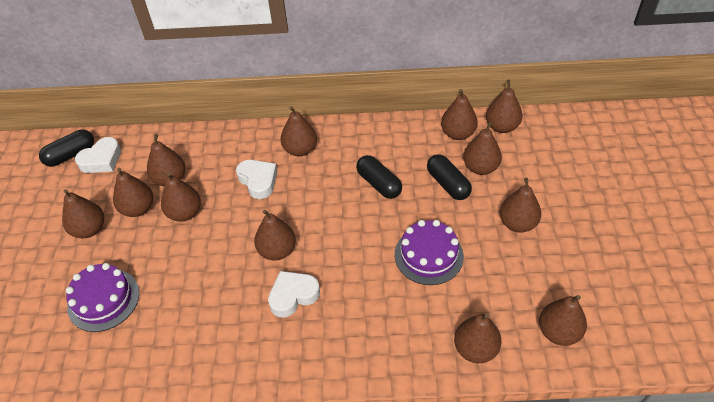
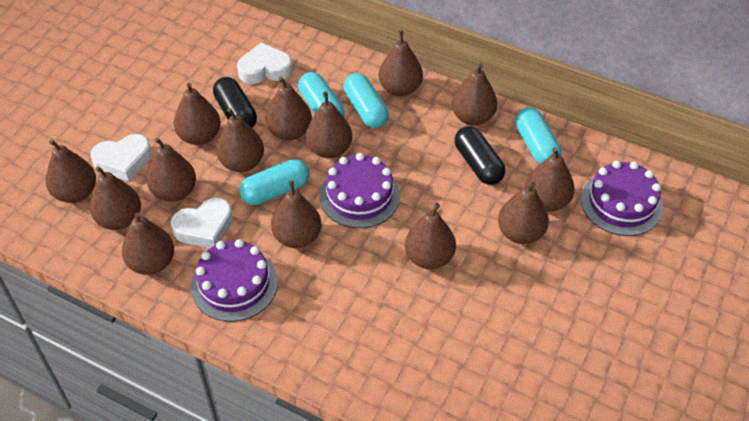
black capsule: [39,129,94,167] [356,155,402,199] [427,154,472,200] = 3 -> [213,77,257,128] [455,126,505,185] = 2
brown pear: [62,189,104,238] [113,167,153,217] [147,134,185,186] [161,172,201,222] [254,210,296,260] [281,106,317,156] [441,89,478,140] [454,313,502,363] [463,121,502,175] [486,80,523,133] [500,178,541,233] [539,295,587,346] = 12 -> [46,139,96,203] [90,166,141,230] [122,213,174,275] [147,137,196,202] [173,83,221,145] [216,108,264,172] [266,76,312,140] [271,180,321,248] [305,92,352,158] [379,30,423,96] [405,203,456,269] [452,63,498,126] [498,182,549,244] [525,147,574,211] = 14
purple cake: [66,263,139,332] [395,220,464,285] = 2 -> [191,239,278,322] [320,153,400,228] [581,161,663,236] = 3
turquoise capsule: none = 0 -> [239,159,310,205] [298,72,345,117] [343,73,389,128] [515,107,561,164] = 4

